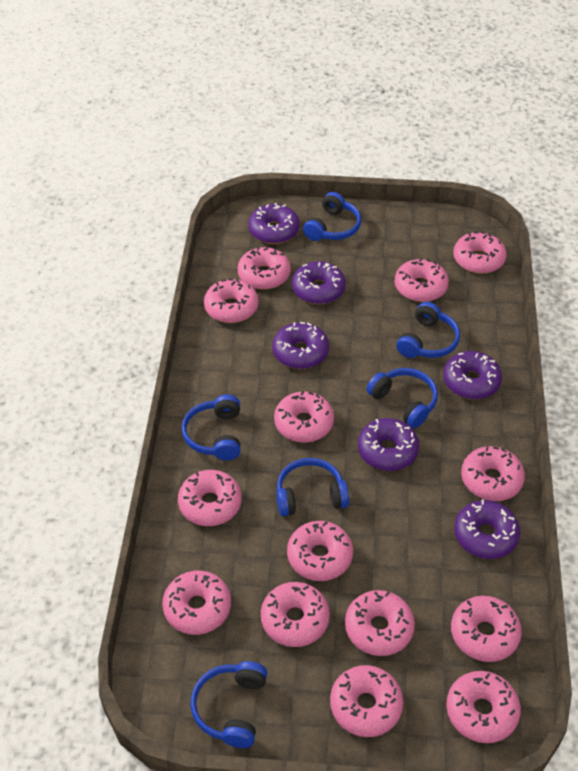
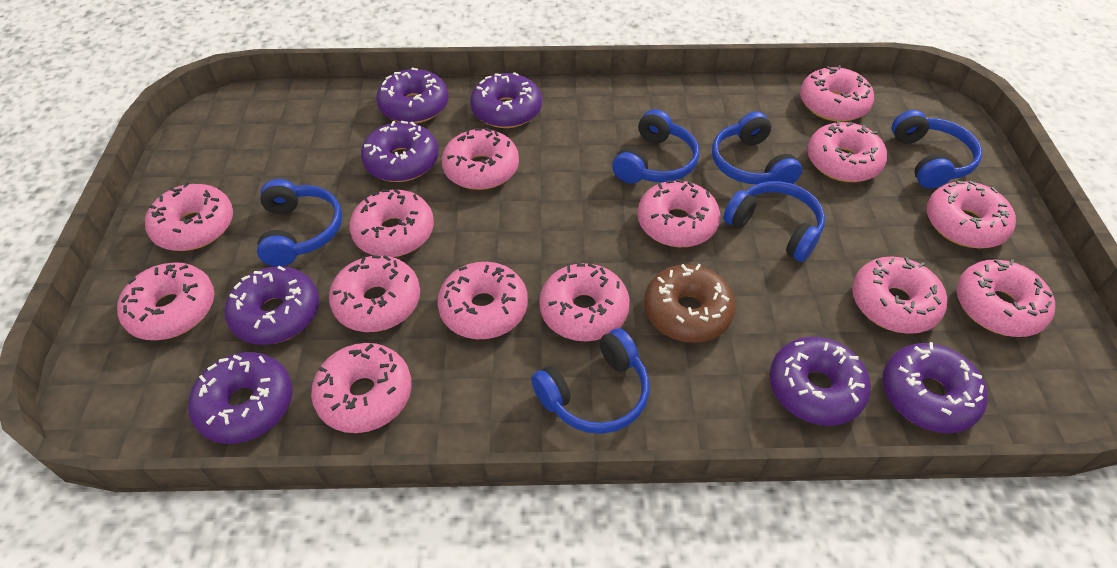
brown donut: none = 0 -> [644,264,735,343] = 1
purple donut: [248,203,300,244] [272,322,329,369] [292,261,346,304] [358,418,419,471] [443,351,502,399] [454,500,520,559] = 6 -> [188,352,292,444] [224,266,319,345] [361,121,438,182] [376,67,449,124] [470,72,542,128] [769,337,871,426] [882,342,988,433] = 7

